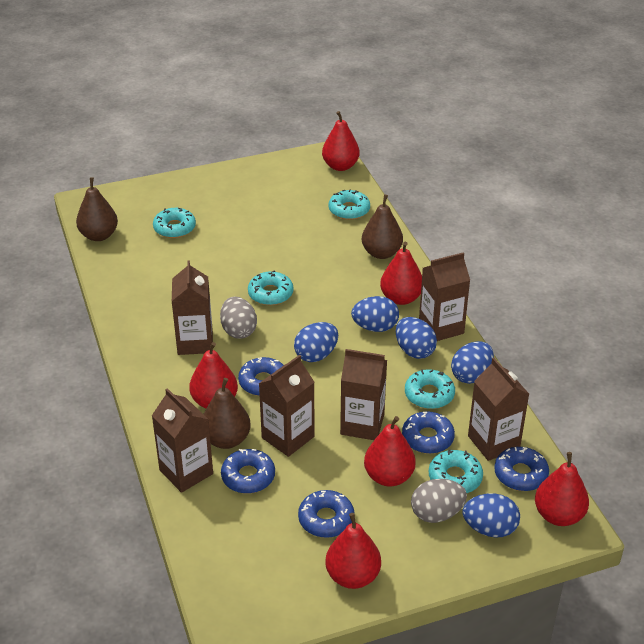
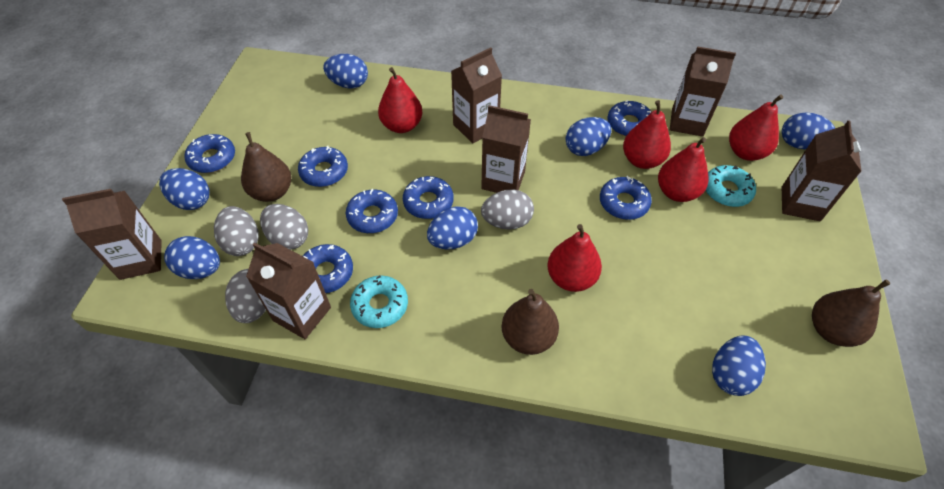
blue donut: [221,449,275,494] [238,357,284,396] [298,490,354,538] [402,411,455,454] [494,447,549,491] = 5 -> [184,134,235,173] [298,146,348,187] [303,244,353,293] [346,189,398,233] [403,176,454,219] [600,176,652,220] [607,100,652,136] = 7
blue egg: [294,322,338,362] [351,296,399,332] [396,317,437,359] [451,341,494,384] [463,493,520,538] = 5 -> [159,168,209,210] [164,236,220,279] [323,54,368,88] [427,206,478,250] [566,117,611,156] [712,335,766,396] [782,113,835,149] = 7
grey egg: [220,297,257,339] [411,479,467,523] = 2 -> [214,206,259,256] [225,269,266,323] [260,204,308,250] [481,189,534,230] = 4
red pear: [189,342,238,408] [322,111,360,171] [326,513,381,589] [364,416,416,486] [380,242,422,305] [535,452,589,526] = 6 -> [378,67,423,133] [547,224,602,292] [623,100,671,169] [658,137,708,202] [729,94,783,161] = 5
turquoise donut: [153,208,196,238] [248,270,293,305] [329,189,370,220] [405,369,455,409] [429,449,483,493] = 5 -> [350,275,408,328] [706,165,756,207] = 2

